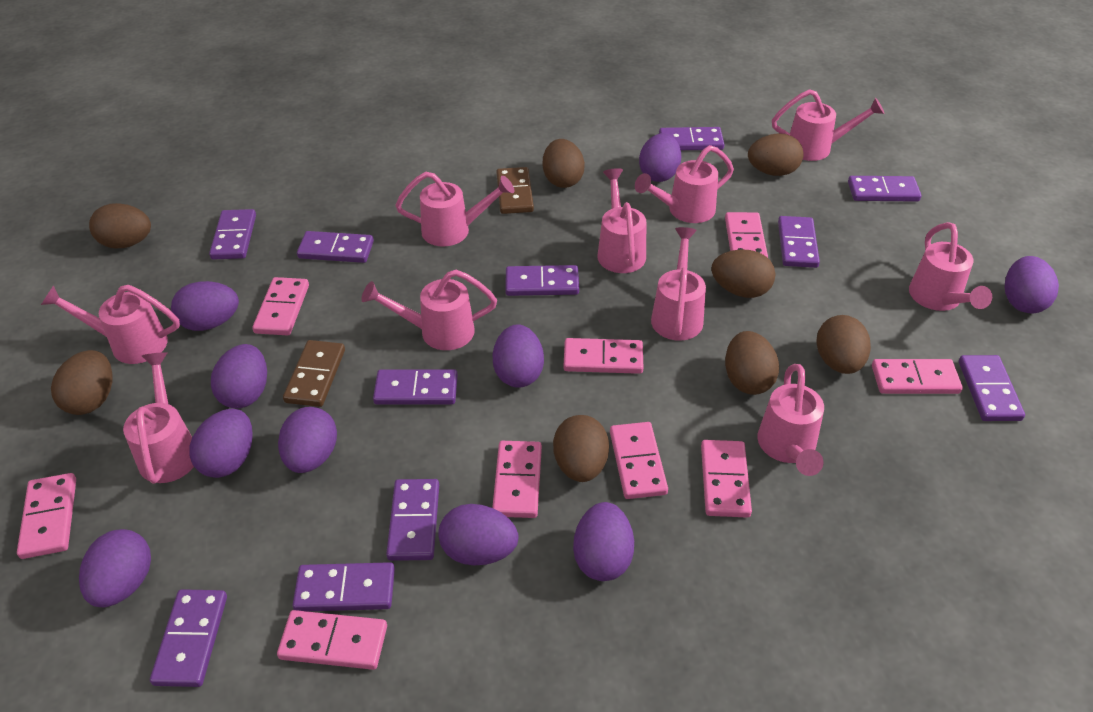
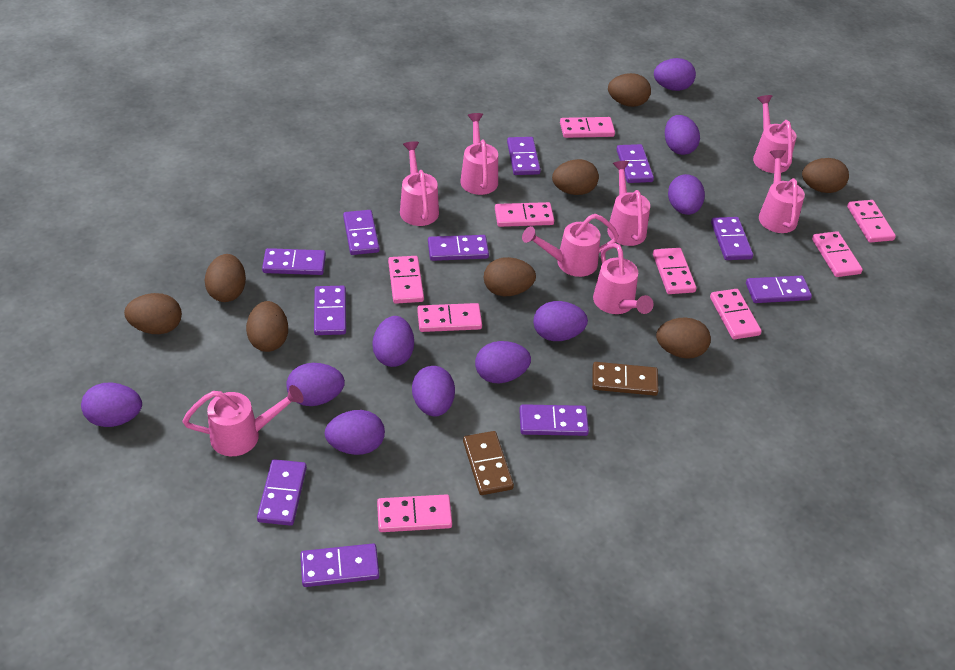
pink watering can: [41,285,180,364] [123,352,194,484] [361,270,497,350] [395,172,514,247] [597,168,646,273] [635,145,734,223] [651,227,706,340] [757,364,824,476] [772,89,885,161] [909,222,992,311] = 10 -> [182,385,304,456] [400,141,439,226] [460,113,498,195] [522,214,619,277] [593,243,654,314] [607,161,650,246] [753,95,796,173] [759,150,805,233] = 8

